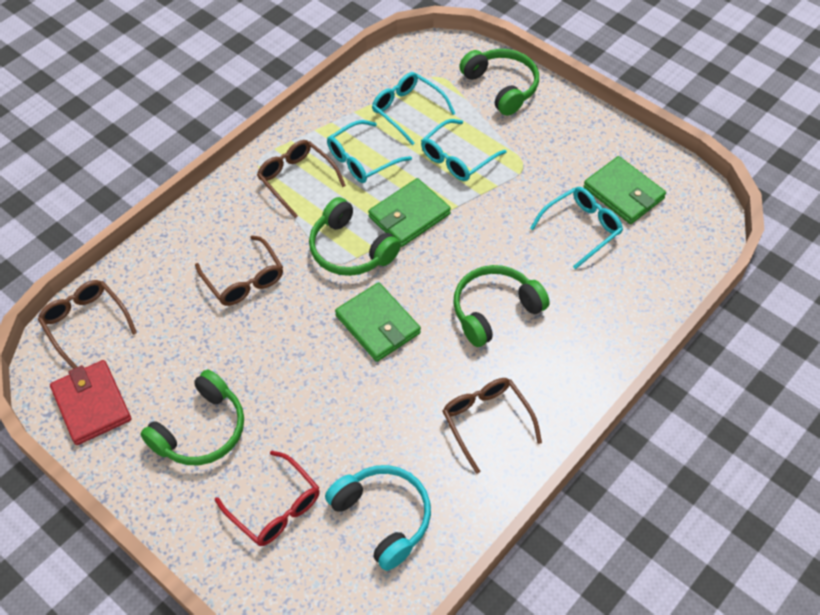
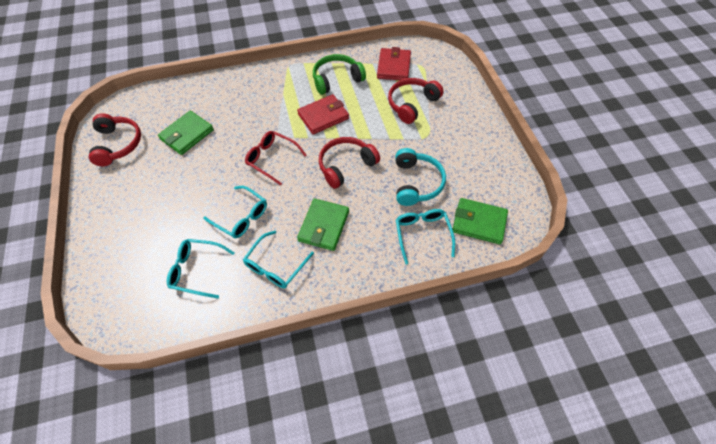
brown glasses: [38,280,137,369] [195,235,283,306] [257,140,346,218] [442,378,542,474] = 4 -> none = 0
green headphones: [140,369,244,465] [309,197,401,276] [453,265,550,347] [459,49,539,116] = 4 -> [313,54,366,95] = 1
red headphones: none = 0 -> [89,113,141,166] [319,137,380,189] [388,78,443,124] = 3
red wallet: [50,360,131,445] = 1 -> [297,94,349,135] [377,47,411,80] = 2

